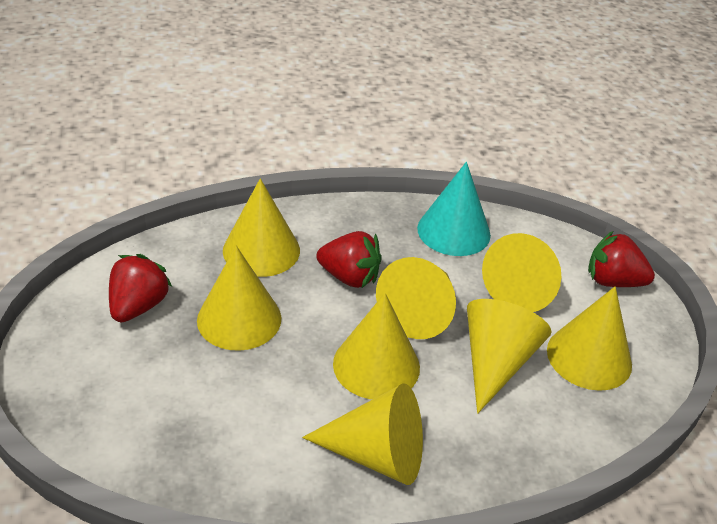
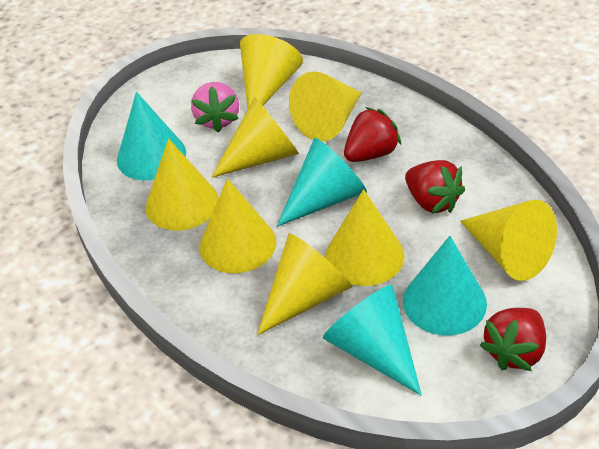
pink strawberry: none = 0 -> [191,82,239,133] = 1
turquoise cone: [417,162,491,256] = 1 -> [117,92,186,180] [277,138,367,227] [323,285,422,395] [403,236,487,335] = 4

